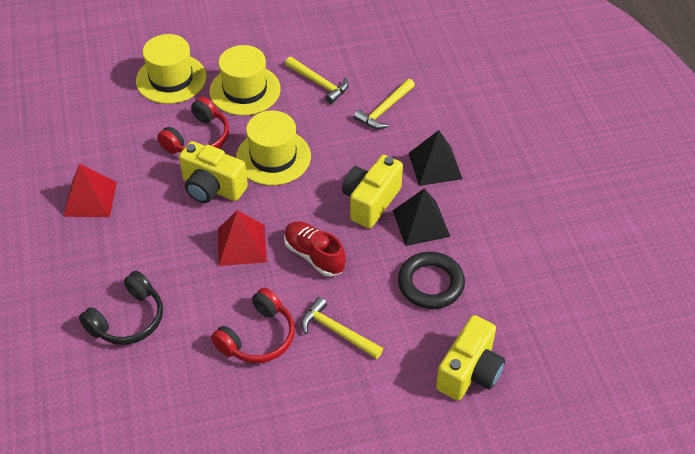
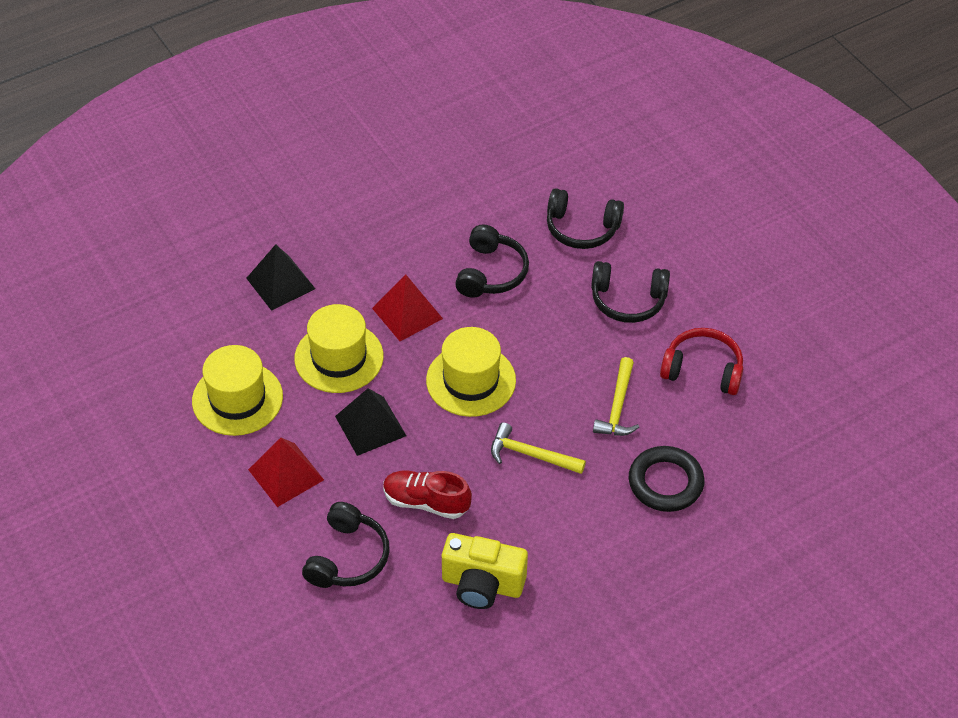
black headphones: [79,271,163,345] = 1 -> [302,502,390,588] [455,225,529,298] [547,188,624,249] [591,261,670,323] = 4
red headphones: [157,97,229,154] [211,288,295,363] = 2 -> [660,328,743,395] = 1
yellow camera: [179,141,248,203] [342,155,403,228] [436,315,505,400] = 3 -> [442,533,528,609] = 1
yellow hammer: [285,57,349,104] [301,297,383,359] [354,79,415,129] = 3 -> [491,422,586,474] [593,357,639,436] = 2

